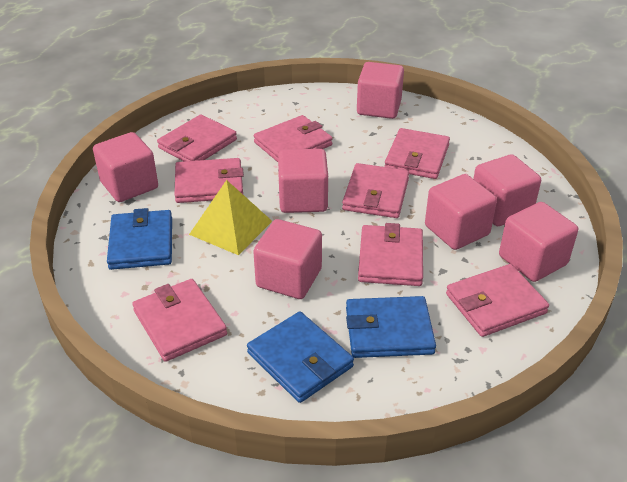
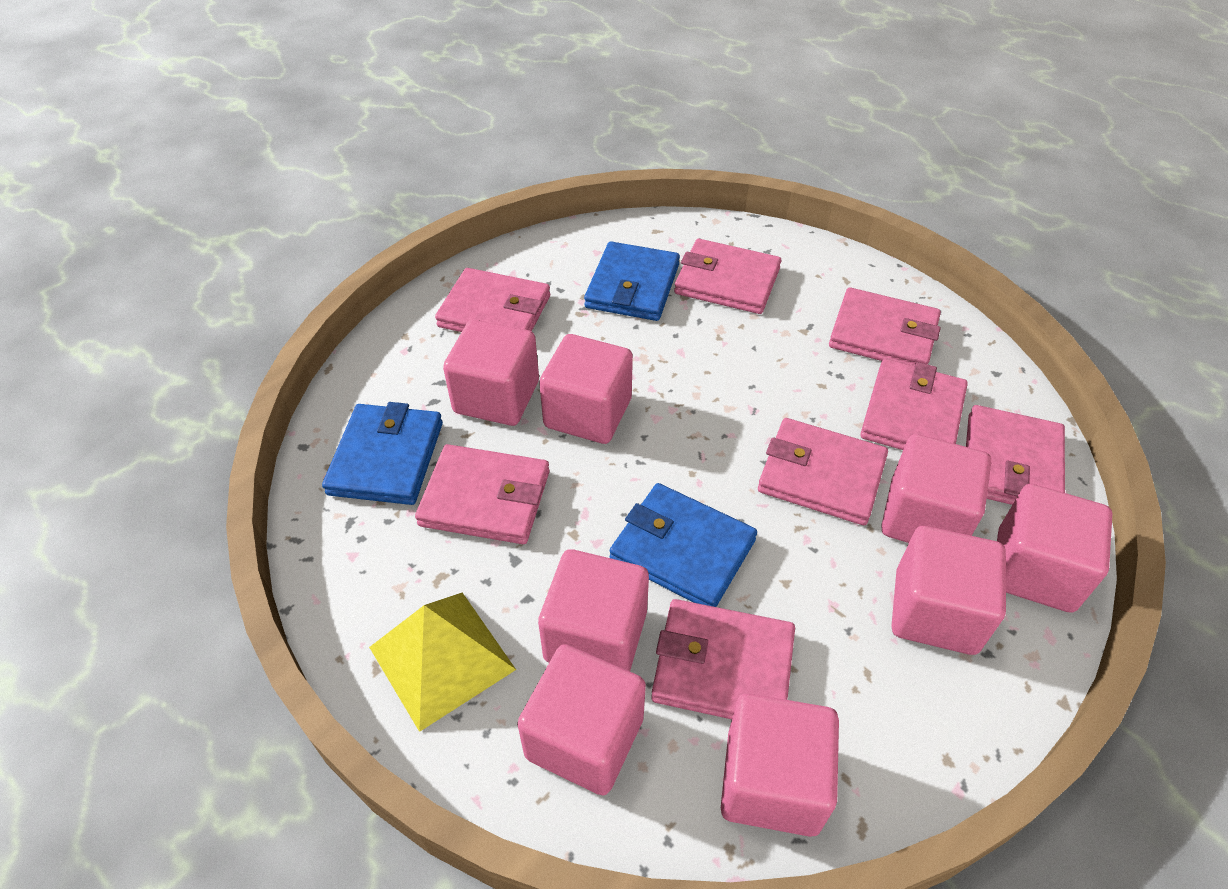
pink cube: [93,132,158,202] [253,219,322,299] [278,149,328,213] [357,62,404,119] [425,174,497,250] [473,154,541,226] [499,202,578,282] = 7 -> [443,319,539,426] [517,644,646,795] [538,549,649,671] [539,334,633,444] [721,693,839,837] [881,434,991,543] [891,526,1006,655] [997,484,1113,613] = 8

